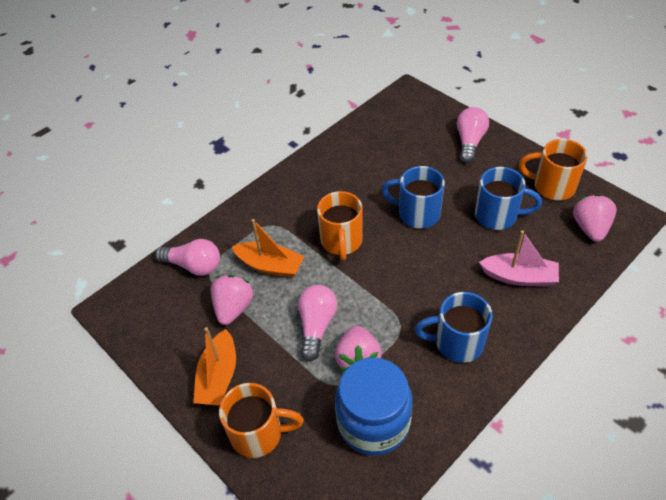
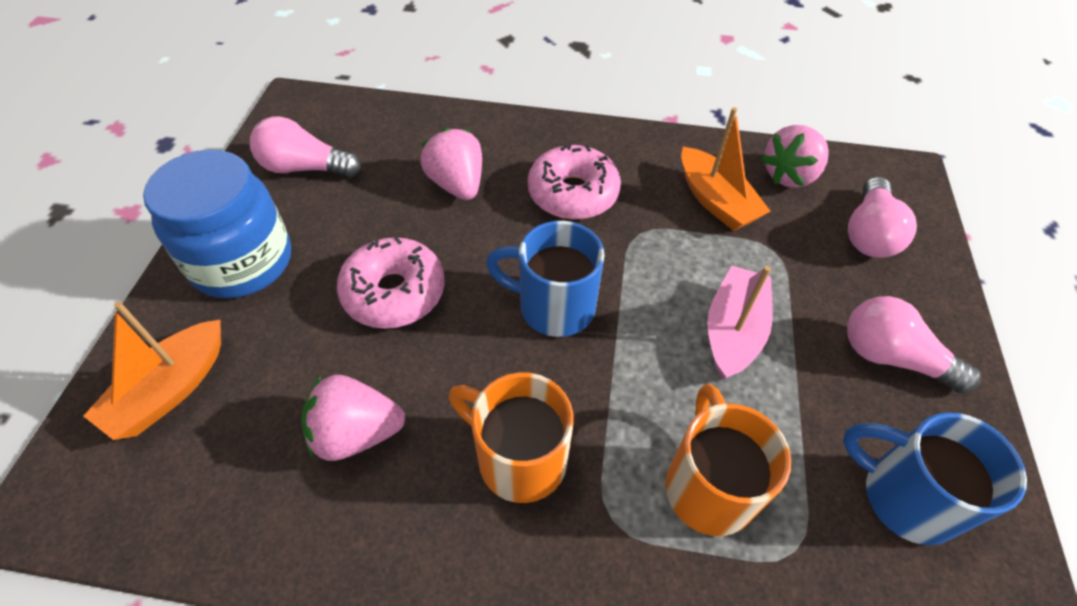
blue mug: [381,166,445,229] [415,292,493,363] [475,167,542,230] = 3 -> [486,221,605,337] [843,412,1027,545] = 2
orange mug: [219,383,304,458] [317,191,363,261] [519,139,588,200] = 3 -> [449,372,574,503] [665,384,791,536] = 2
pink donut: none = 0 -> [337,236,445,329] [528,143,621,220] = 2

